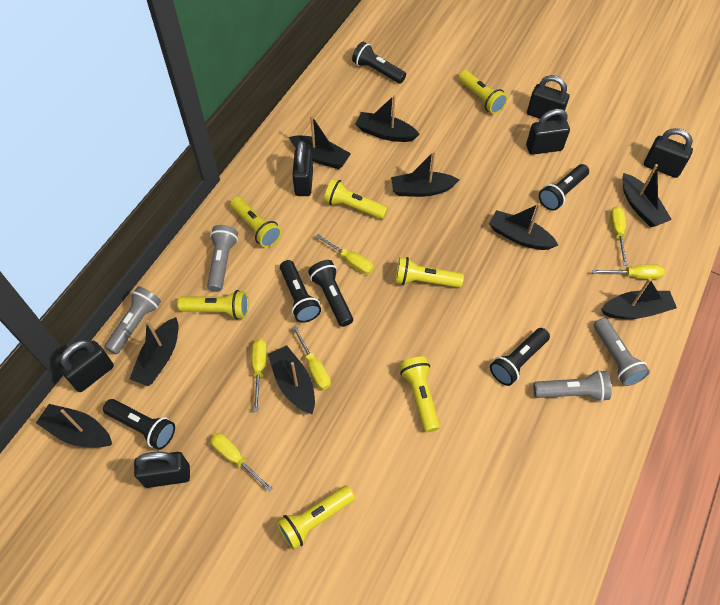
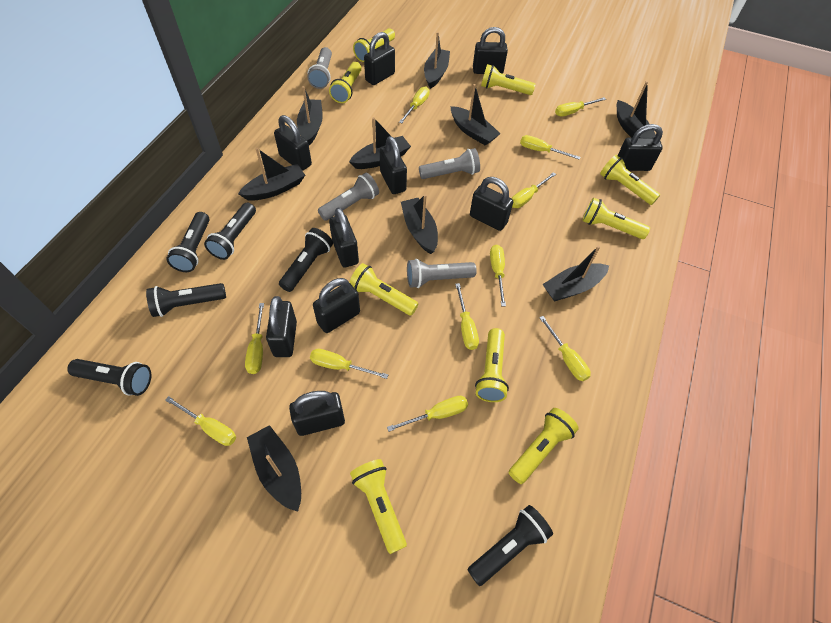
black padlock: [58,340,114,392] [134,452,190,488] [292,141,313,196] [526,109,570,155] [527,75,569,121] [644,128,693,178] = 6 -> [266,296,297,357] [274,115,312,171] [289,391,345,436] [313,278,360,333] [329,207,359,267] [364,32,395,85] [380,136,407,194] [470,177,513,231] [473,27,508,74] [618,124,663,171] = 10
yellow flashlight: [177,290,249,319] [230,197,282,248] [277,485,355,550] [324,178,388,219] [395,257,464,288] [399,357,440,433] [458,70,508,114] = 7 -> [329,62,362,103] [349,263,419,316] [350,459,407,554] [353,28,395,62] [475,328,509,402] [481,64,536,95] [509,408,579,484] [582,198,650,239] [600,155,660,205] = 9
yellow screwdriver: [211,433,272,491] [252,339,267,411] [292,326,331,390] [315,234,374,274] [592,264,665,279] [610,206,628,265] = 6 -> [165,396,236,446] [245,303,264,374] [310,349,388,379] [387,396,468,432] [399,86,430,123] [455,283,479,350] [490,245,506,306] [511,172,556,208] [520,135,580,160] [539,316,591,381] [555,97,606,116] = 11

